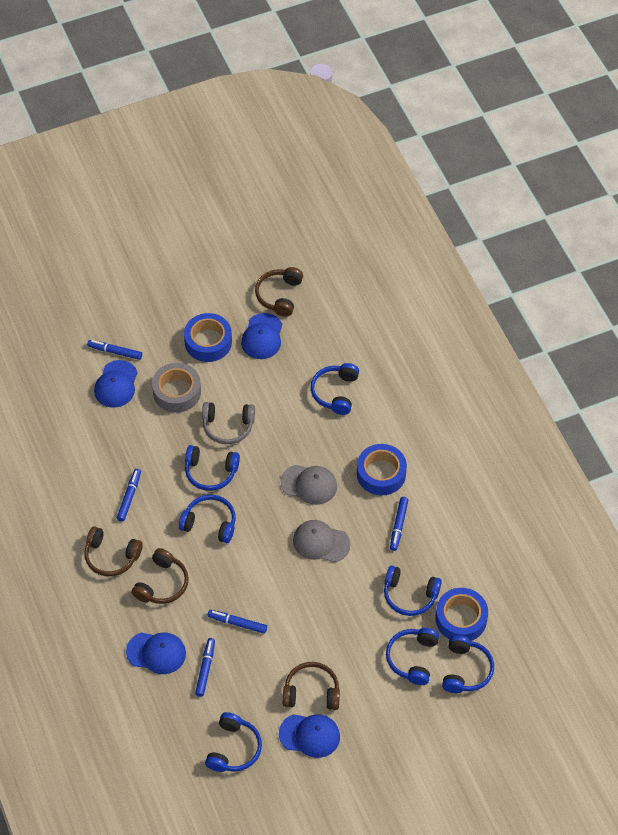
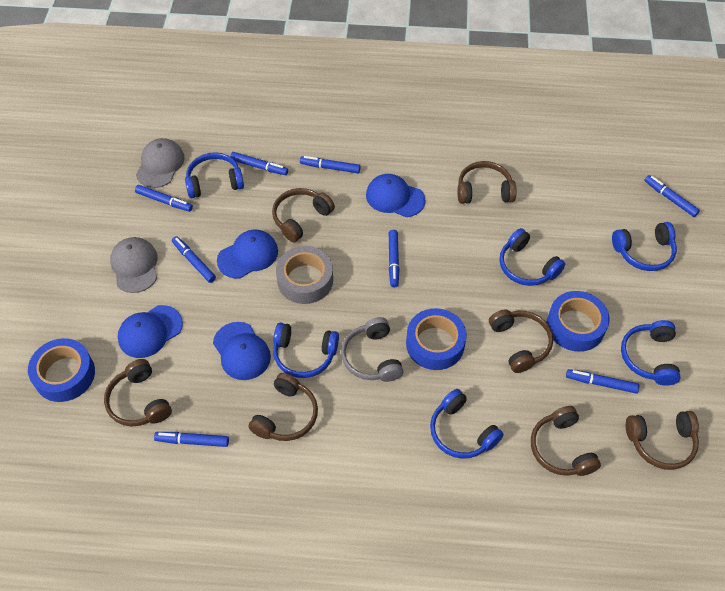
blue headphones: [179,495,236,543] [185,445,240,491] [205,712,262,772] [311,363,359,415] [384,565,442,616] [386,628,439,685] [442,635,494,693] = 7 -> [185,152,244,198] [273,323,339,378] [430,389,504,459] [499,228,565,286] [612,222,677,271] [621,320,681,386] = 6
blue marker: [87,340,142,360] [117,469,141,522] [195,638,215,697] [208,610,267,634] [390,497,409,551] = 5 -> [135,185,193,212] [154,432,229,447] [172,236,216,283] [230,152,288,175] [300,156,361,173] [389,230,399,288] [566,369,639,393] [644,175,700,217] = 8
brown headphones: [85,526,143,577] [131,548,189,604] [255,267,303,317] [283,662,340,710] = 4 -> [104,359,172,426] [248,373,318,441] [272,188,335,242] [458,161,517,204] [489,310,553,373] [531,406,601,476] [626,411,699,470] = 7

